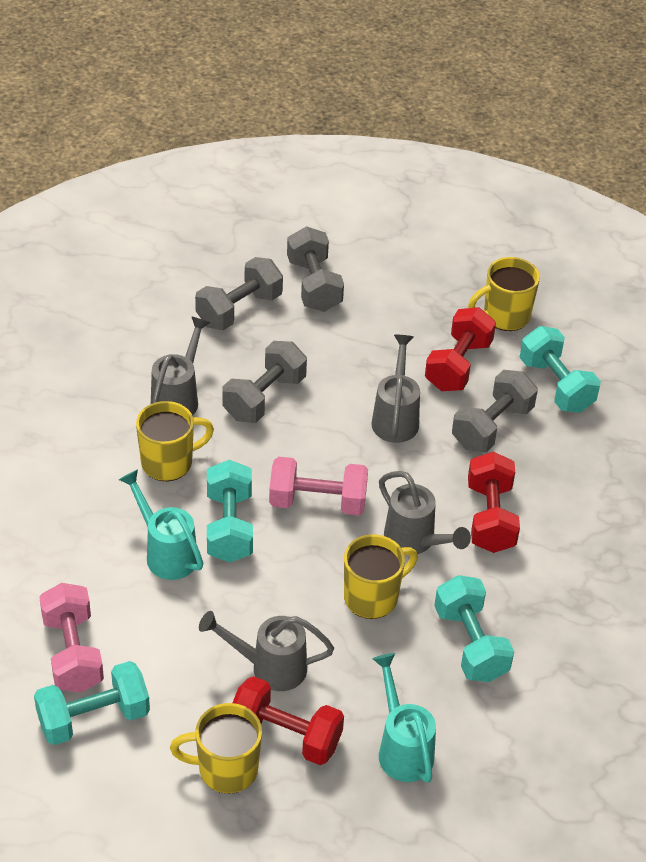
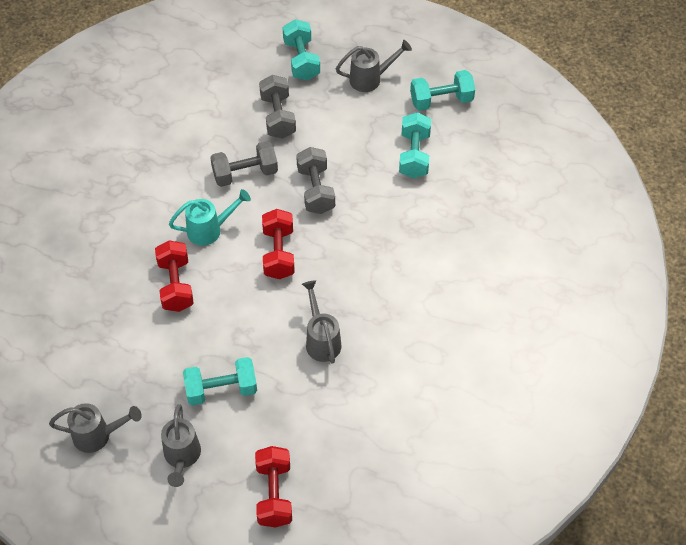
grey dumbbell: [195,257,283,330] [222,341,307,423] [287,227,344,312] [452,370,538,452] = 4 -> [210,141,278,187] [259,75,296,139] [296,147,335,214] = 3
pink dumbbell: [39,583,104,693] [269,457,368,515] = 2 -> none = 0
turquoise watering can: [119,469,203,580] [372,653,436,783] = 2 -> [169,189,251,246] = 1
yellow mug: [136,401,214,481] [170,703,262,794] [344,534,418,619] [468,257,540,331] = 4 -> none = 0

